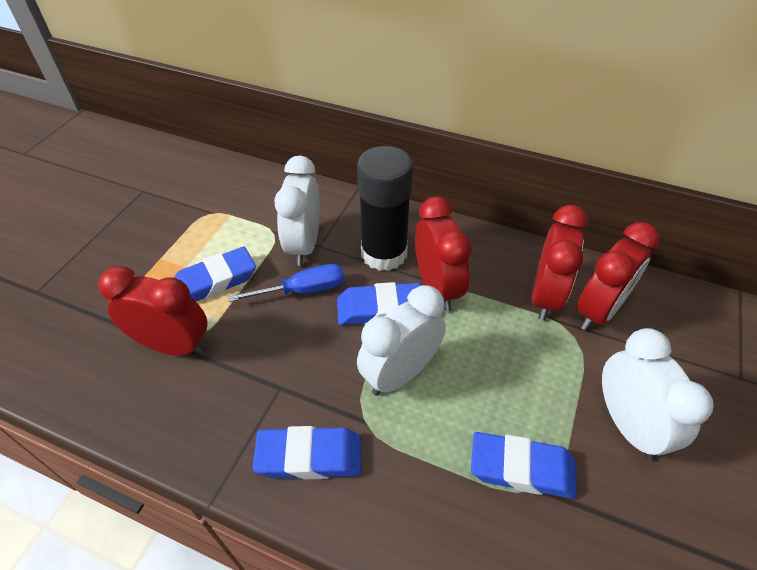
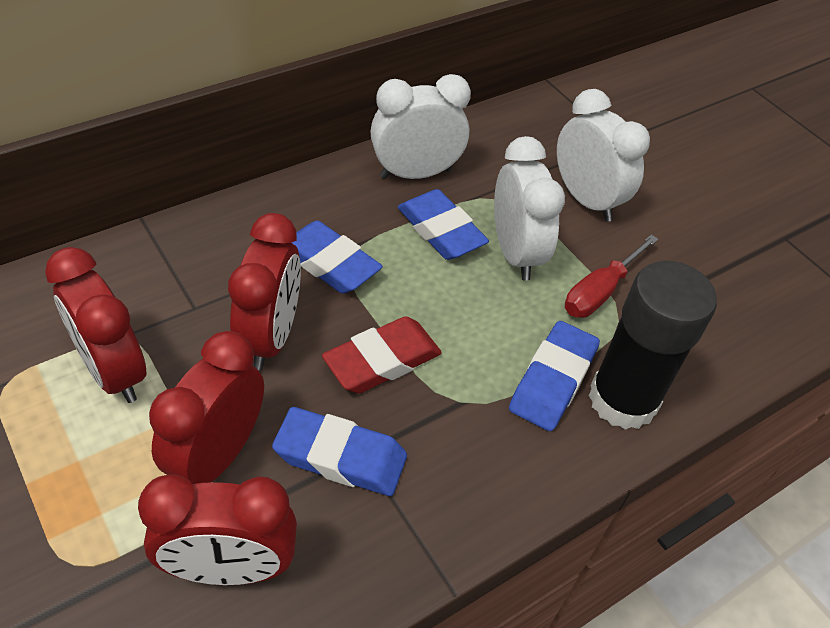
blue screwdriver: [228,264,345,302] = 1 -> none = 0
red eraser: none = 0 -> [322,316,442,393] = 1
red screwdriver: none = 0 -> [565,234,658,318] = 1

